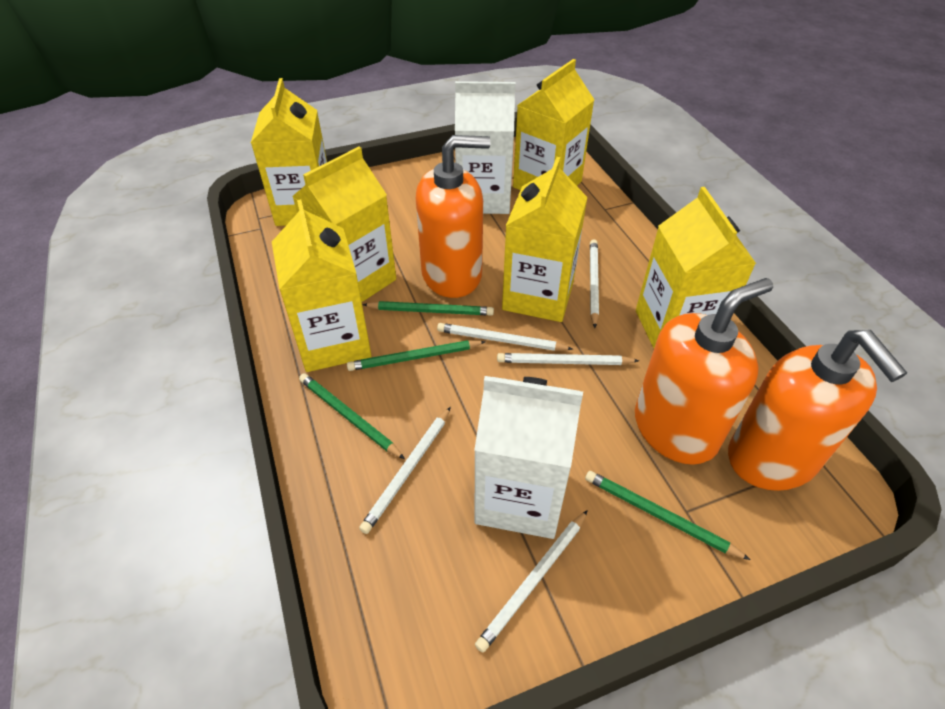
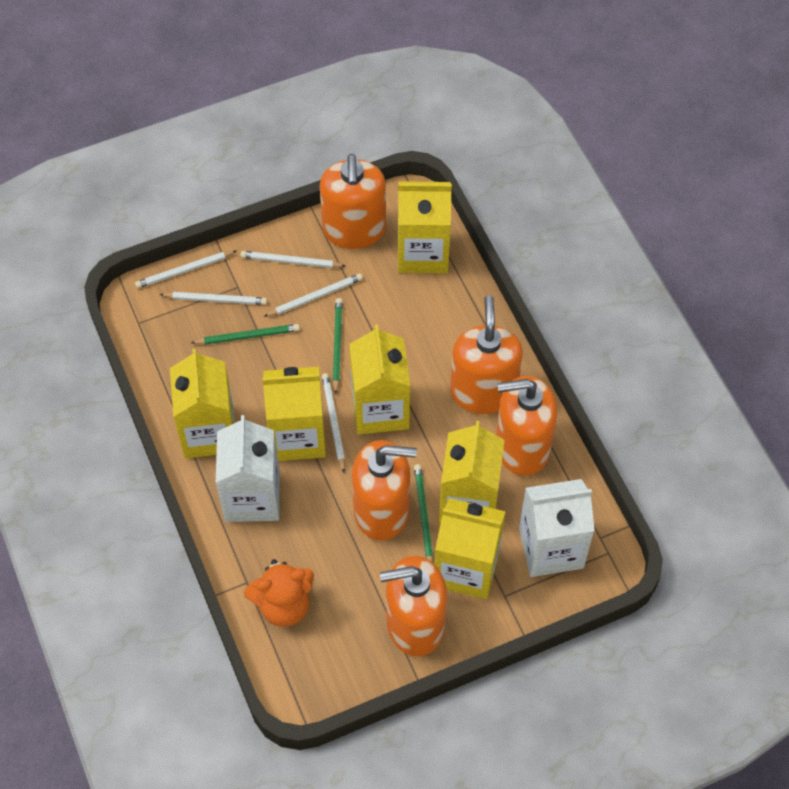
green pencil: [299,373,405,459] [347,340,486,371] [362,301,494,316] [585,471,751,560] = 4 -> [191,324,300,345] [332,298,343,395] [414,464,433,563] = 3
orange soap dispenser: [416,135,491,298] [635,278,773,465] [728,330,907,491] = 3 -> [320,154,386,249] [352,440,417,541] [380,556,447,656] [450,296,523,414] [496,376,557,476] = 5
orange teddy bear: none = 0 -> [244,559,314,627] = 1

